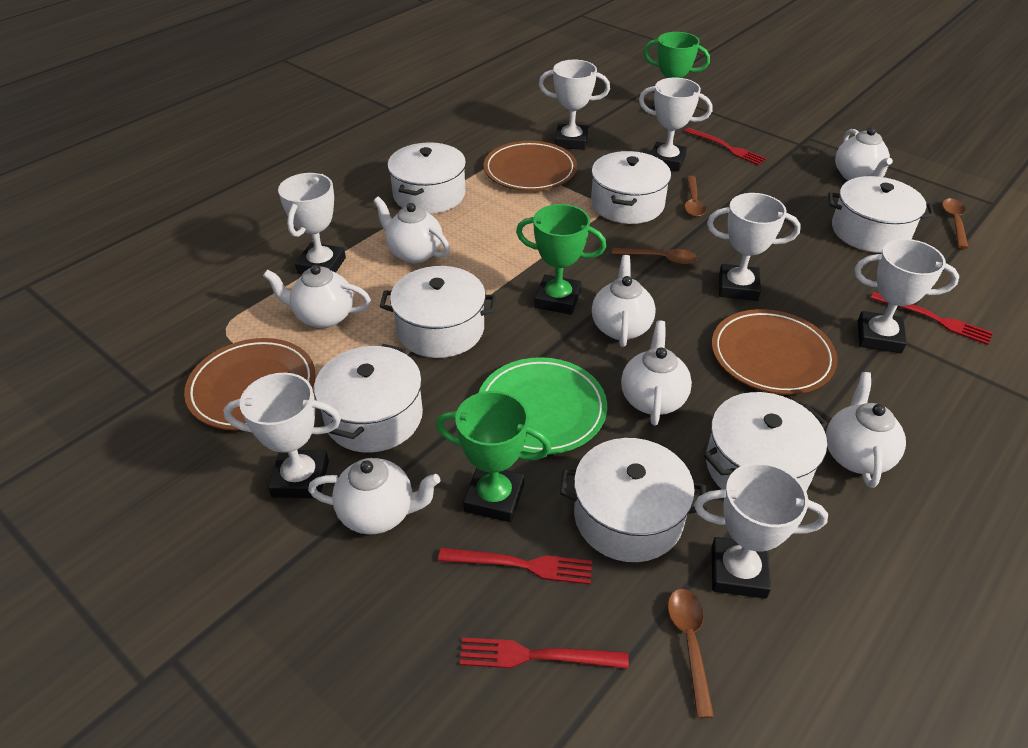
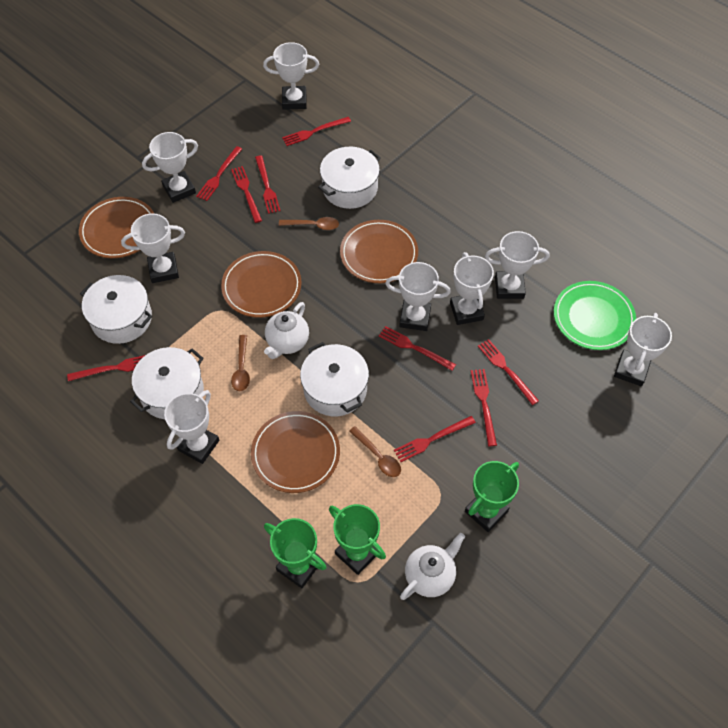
brown plate: [184,338,315,430] [483,141,577,191] [712,309,838,395] = 3 -> [79,197,154,258] [221,251,302,318] [251,411,340,493] [340,220,418,283] = 4
brown spoon: [612,248,698,265] [668,589,714,718] [685,176,706,217] [942,198,969,249] = 4 -> [231,335,250,391] [279,217,339,230] [349,426,401,477] = 3
red fork: [438,548,592,585] [459,637,629,669] [684,128,767,165] [870,292,993,345] = 4 -> [67,355,145,381] [196,146,242,201] [231,166,262,223] [255,155,280,214] [282,117,351,146] [379,326,456,371] [394,416,476,462] [471,369,497,446] [478,339,539,405] = 9
white pot: [314,344,423,453] [379,266,497,358] [387,142,466,214] [560,438,707,562] [591,151,671,224] [704,392,827,491] [828,176,935,253] = 7 -> [80,275,152,344] [130,347,204,419] [300,342,369,416] [318,147,381,209] = 4
white teapot: [263,265,371,328] [308,458,440,534] [373,196,450,264] [592,255,656,347] [621,320,692,425] [826,372,906,488] [835,127,893,181] = 7 -> [264,302,309,359] [400,533,465,600] = 2
white trophy: [223,373,341,498] [278,173,346,274] [539,60,610,150] [639,78,712,172] [694,462,828,599] [707,193,801,301] [854,239,959,353] = 7 -> [121,213,185,283] [142,132,198,203] [164,390,219,464] [263,42,319,110] [385,262,451,331] [450,252,494,325] [485,231,549,299] [614,313,672,386] = 8

